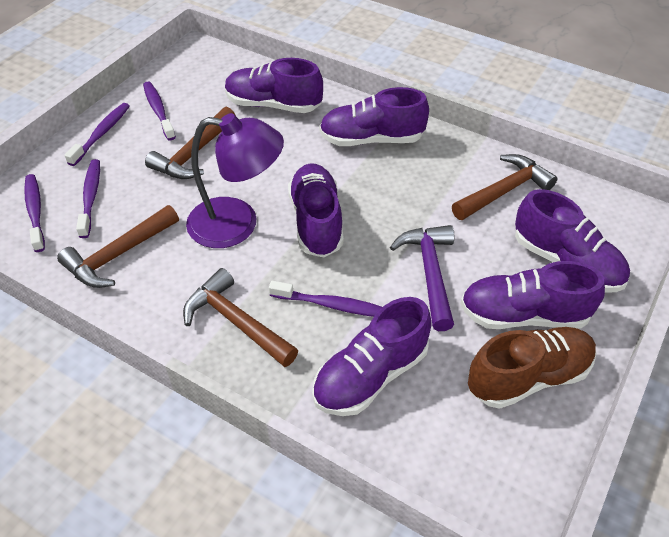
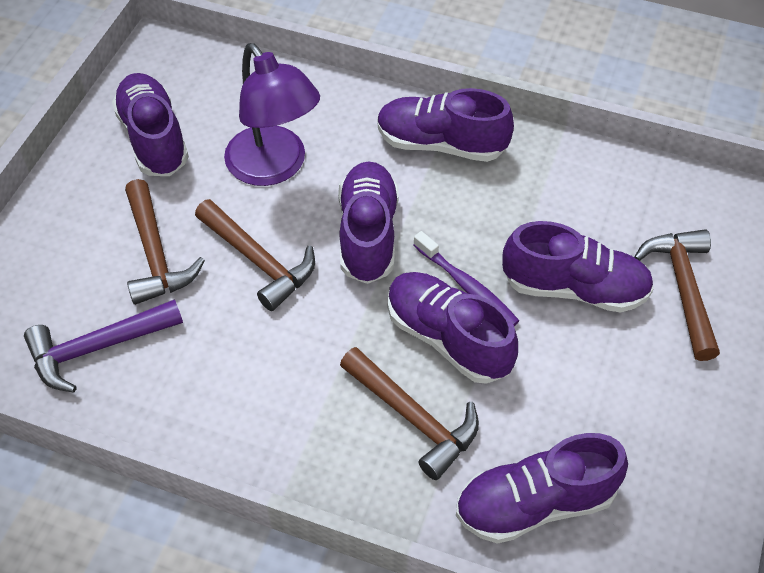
brown shoe: [468,327,597,409] = 1 -> none = 0
purple toothbrush: [24,174,45,252] [64,103,130,166] [76,159,100,238] [143,82,176,141] [269,281,382,317] = 5 -> [413,231,520,326] = 1

